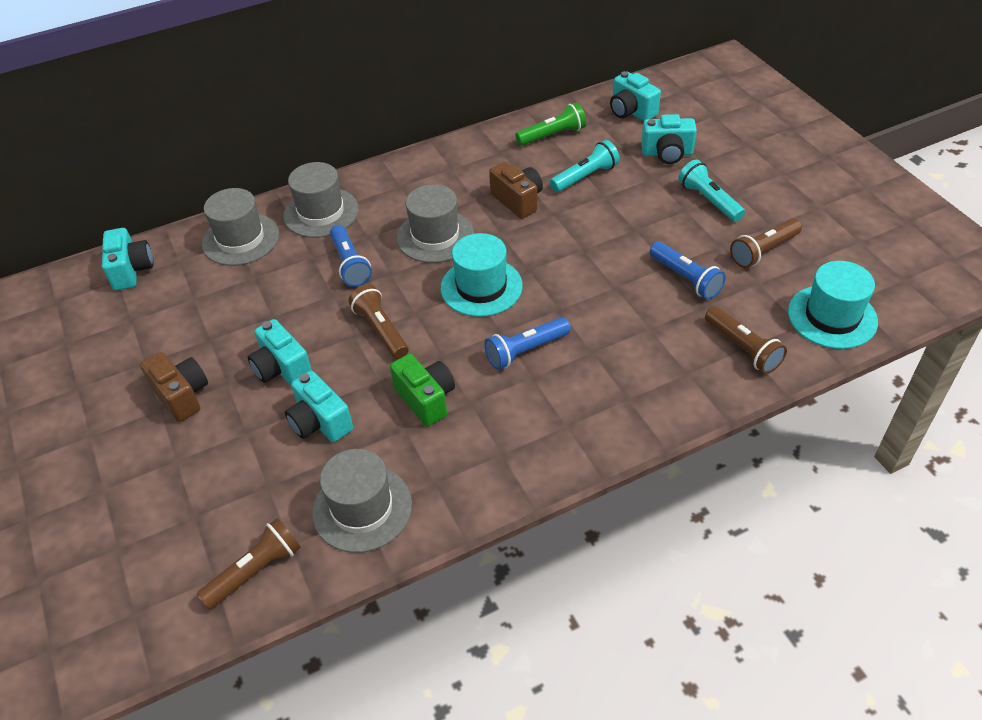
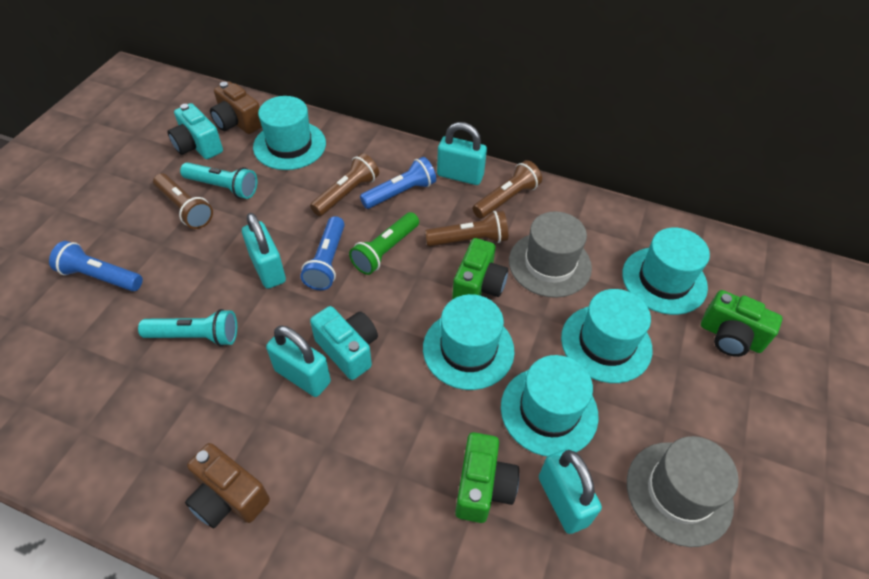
green camera: [390,354,455,426] = 1 -> [452,238,508,300] [455,432,519,523] [701,290,783,357] = 3
grey hat: [202,188,279,266] [283,162,359,238] [312,449,412,553] [397,184,474,263] = 4 -> [509,211,592,298] [627,436,739,547] = 2
turquoise camera: [102,228,154,291] [248,319,312,386] [285,371,353,442] [610,71,661,121] [641,114,697,164] = 5 -> [168,103,223,159] [310,306,378,380] = 2
turquoise hat: [441,233,523,317] [788,261,878,349] = 2 -> [253,96,326,170] [423,294,514,390] [501,355,598,457] [561,289,652,383] [622,228,710,315] = 5
turquoise padlock: none = 0 -> [242,213,286,289] [266,326,331,397] [437,122,487,185] [539,449,602,534] = 4

